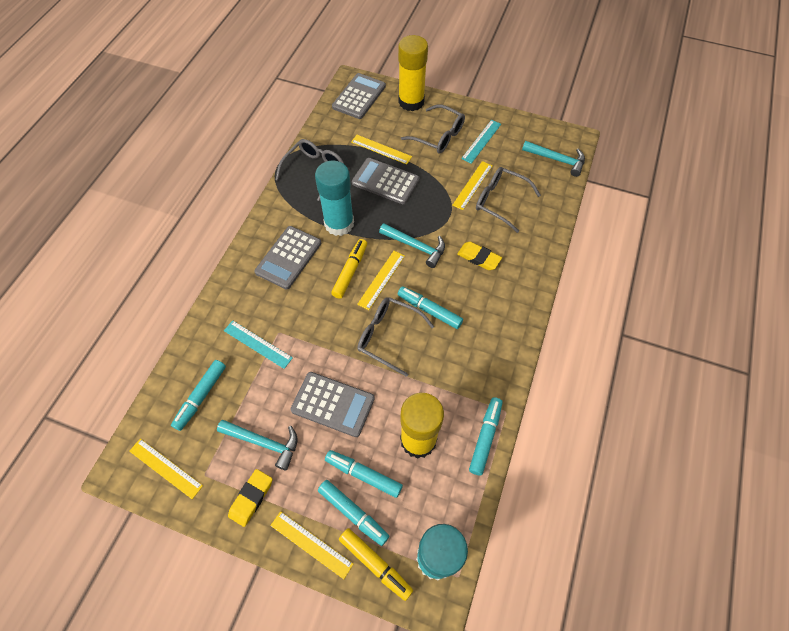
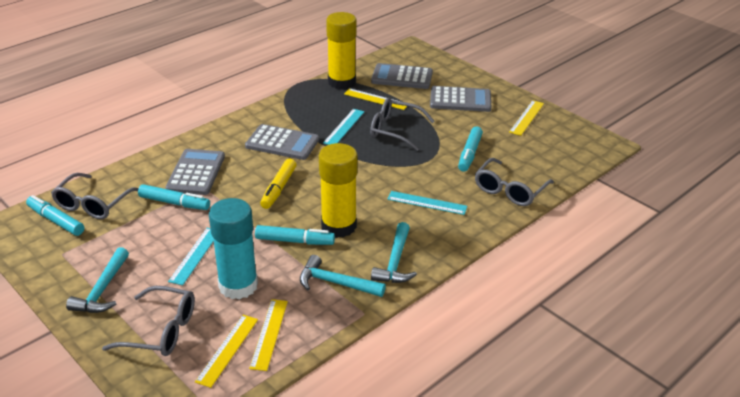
turquoise glue stick: [315,161,354,236] [416,524,468,581] = 2 -> [209,198,258,300] = 1
turquoise marker: [171,360,226,431] [318,480,389,546] [325,450,403,498] [398,287,463,329] [469,397,503,476] = 5 -> [26,195,84,236] [138,184,210,210] [255,225,335,245] [458,126,483,172] = 4
turquoise ruler: [224,320,293,369] [461,120,501,164] = 2 -> [168,228,214,285] [323,109,364,145] [387,191,468,215] = 3
yellow eraser: [228,469,272,527] [457,242,502,270] = 2 -> none = 0
yellow marker: [331,239,367,299] [339,528,413,601] = 2 -> [260,159,296,209] = 1
yellow ruler: [129,439,203,499] [270,511,353,579] [351,135,412,165] [357,251,405,310] [452,161,492,210] = 5 -> [195,315,258,388] [249,299,288,371] [344,88,407,110] [509,100,544,136] = 4

